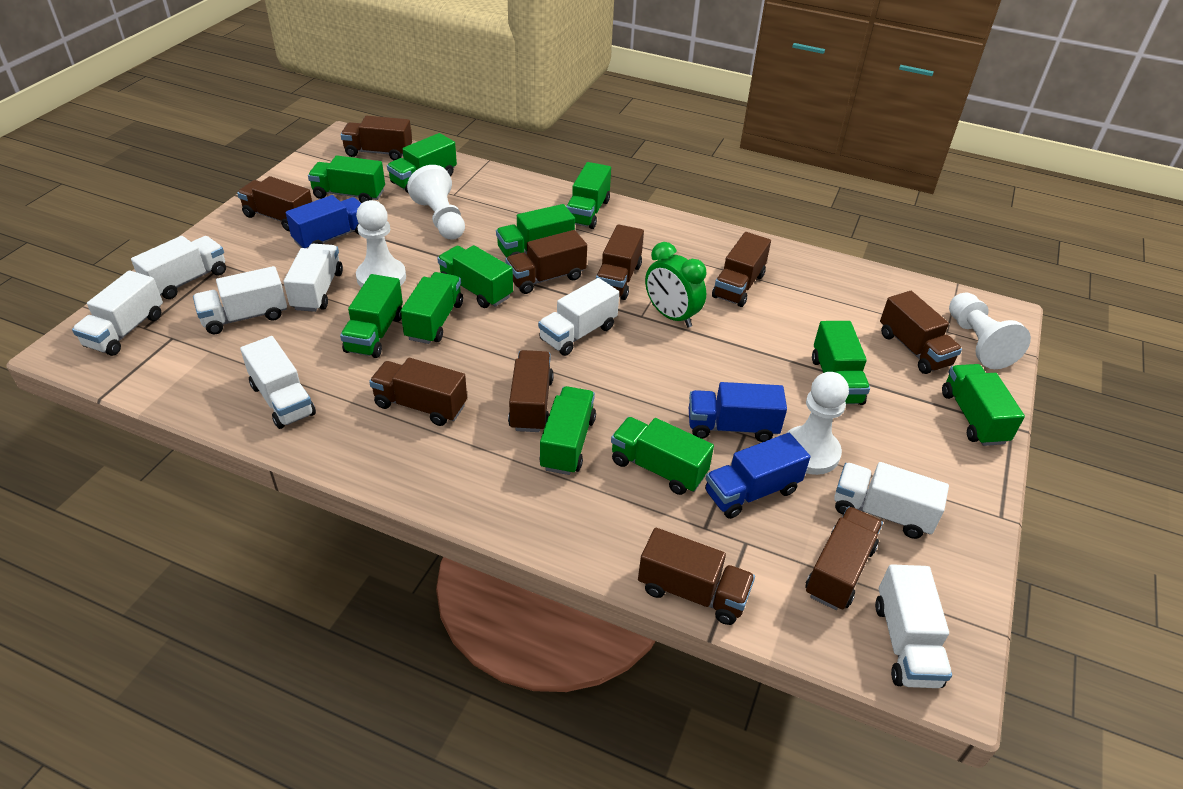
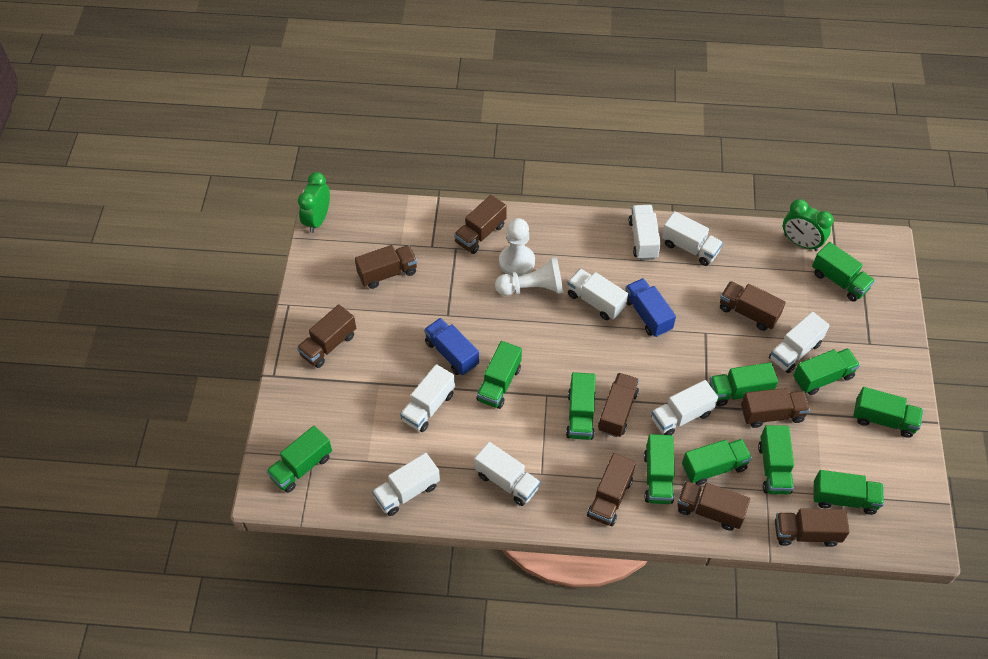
blue truck: [286,195,362,248] [689,382,787,442] [705,433,810,519] = 3 -> [424,318,479,375] [625,278,676,337] = 2
brown truck: [237,176,312,231] [341,116,412,160] [369,358,467,426] [505,230,587,294] [508,350,554,432] [596,224,644,300] [638,528,755,625] [712,232,771,307] [805,507,883,610] [880,291,962,374] = 10 -> [297,304,356,368] [355,245,417,289] [454,195,507,254] [587,453,636,526] [598,373,639,437] [677,481,750,531] [720,281,786,331] [741,388,810,428] [775,508,850,547] = 9
green clock: [645,242,707,328] = 1 -> [298,172,330,233] [783,199,834,251] = 2
white pawn: [356,200,406,288] [407,165,465,240] [787,372,849,475] [949,292,1031,369] = 4 -> [495,256,564,296] [499,218,535,277] = 2

